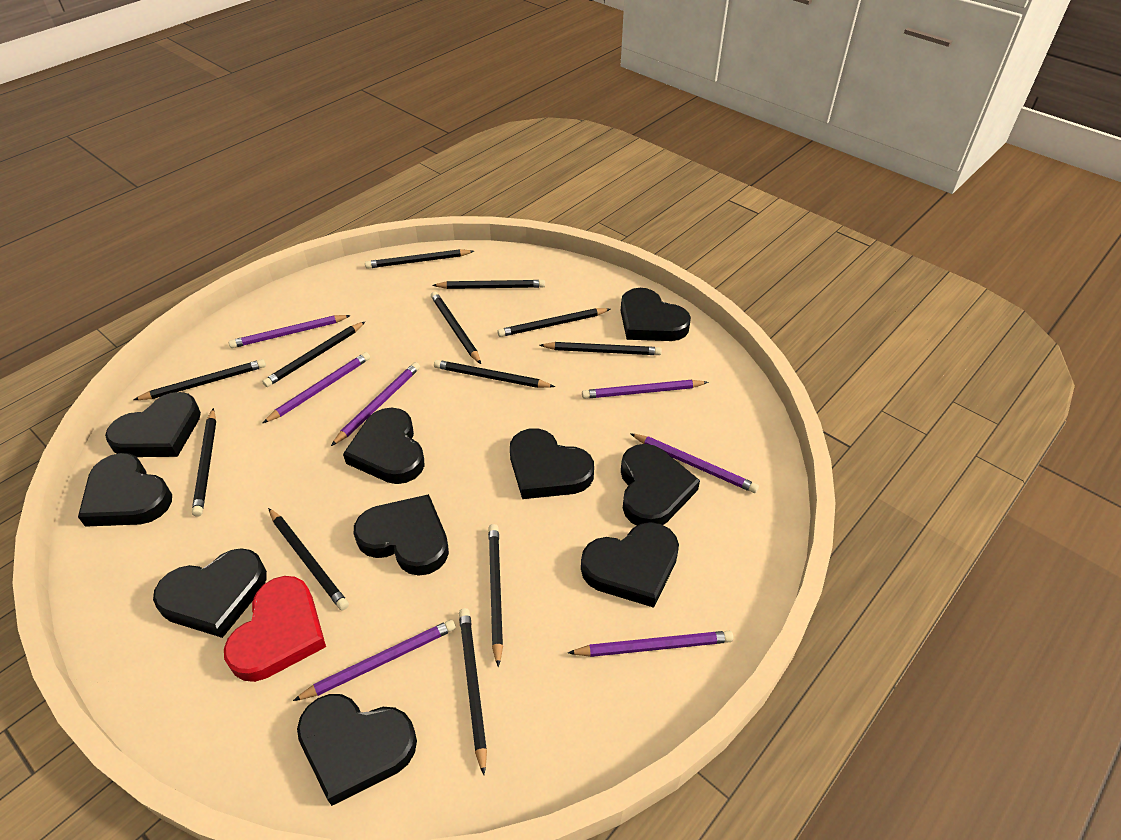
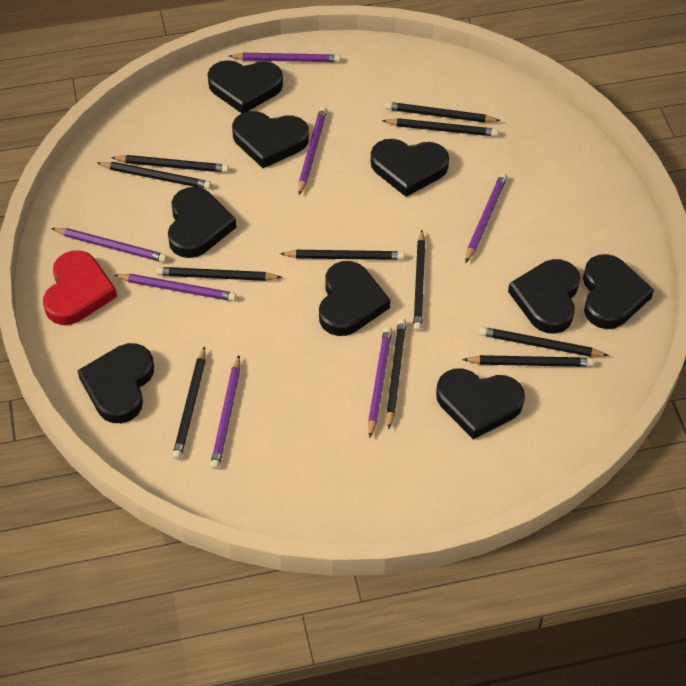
black heart: [78,453,172,527] [105,392,201,457] [153,548,267,638] [297,694,417,806] [343,407,425,484] [354,494,449,576] [510,428,594,499] [581,522,679,608] [621,288,691,341] [621,444,700,526] = 10 -> [77,343,154,423] [168,187,237,258] [208,60,283,113] [232,111,309,168] [319,261,390,336] [371,139,449,197] [436,368,525,439] [508,259,580,334] [583,254,654,329] = 9
black pencil: [134,359,266,400] [192,408,216,517] [262,322,365,387] [268,508,349,610] [365,249,474,269] [431,292,481,364] [432,280,545,289] [434,360,555,388] [459,608,487,775] [488,524,503,667] [497,308,610,337] [539,342,662,355] = 12 -> [97,162,212,189] [111,155,229,173] [156,267,282,281] [172,346,205,460] [280,250,405,260] [382,118,498,137] [385,102,501,123] [386,318,407,429] [413,230,426,332] [462,355,594,367] [479,327,609,357] = 11

